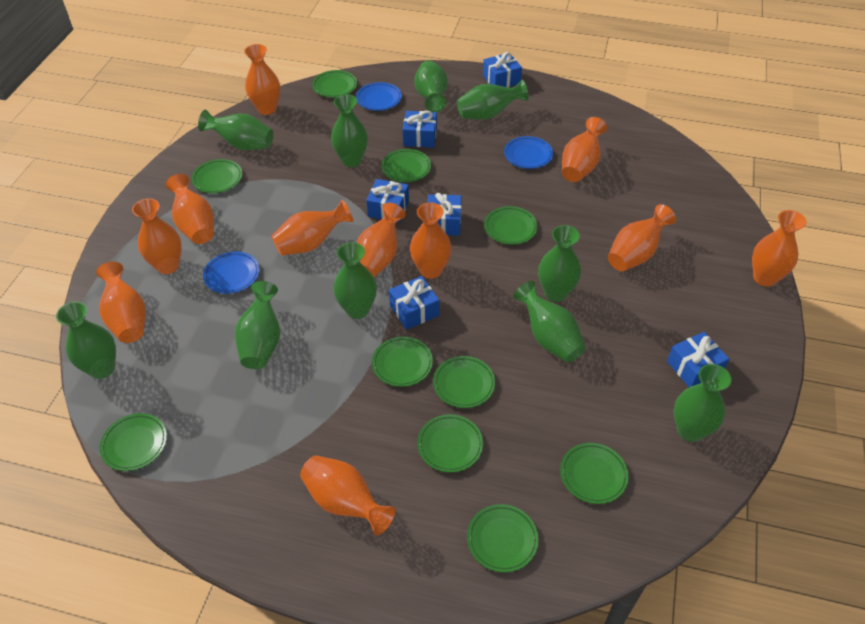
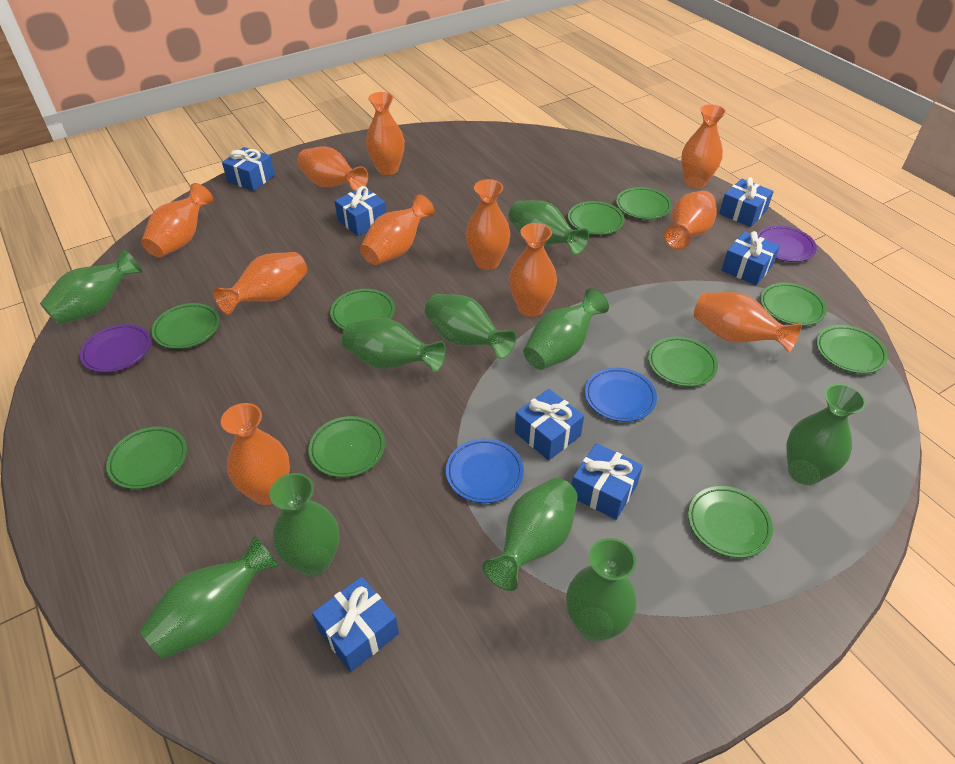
blue gift: [366,179,409,223] [389,276,439,330] [403,111,437,148] [428,193,461,236] [483,52,522,87] [667,332,729,387] = 6 -> [222,147,275,191] [312,576,399,672] [334,186,386,236] [515,389,584,461] [572,443,643,520] [719,177,774,227] [721,231,780,285] = 7
blue plate: [203,251,260,294] [356,82,402,111] [504,136,553,169] = 3 -> [446,439,524,503] [585,367,657,422] = 2
purple plate: none = 0 -> [80,324,151,373] [757,226,817,262] = 2

